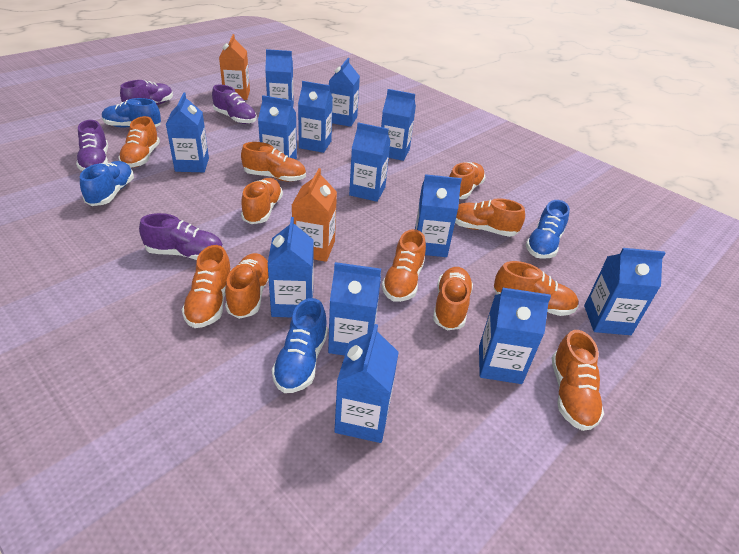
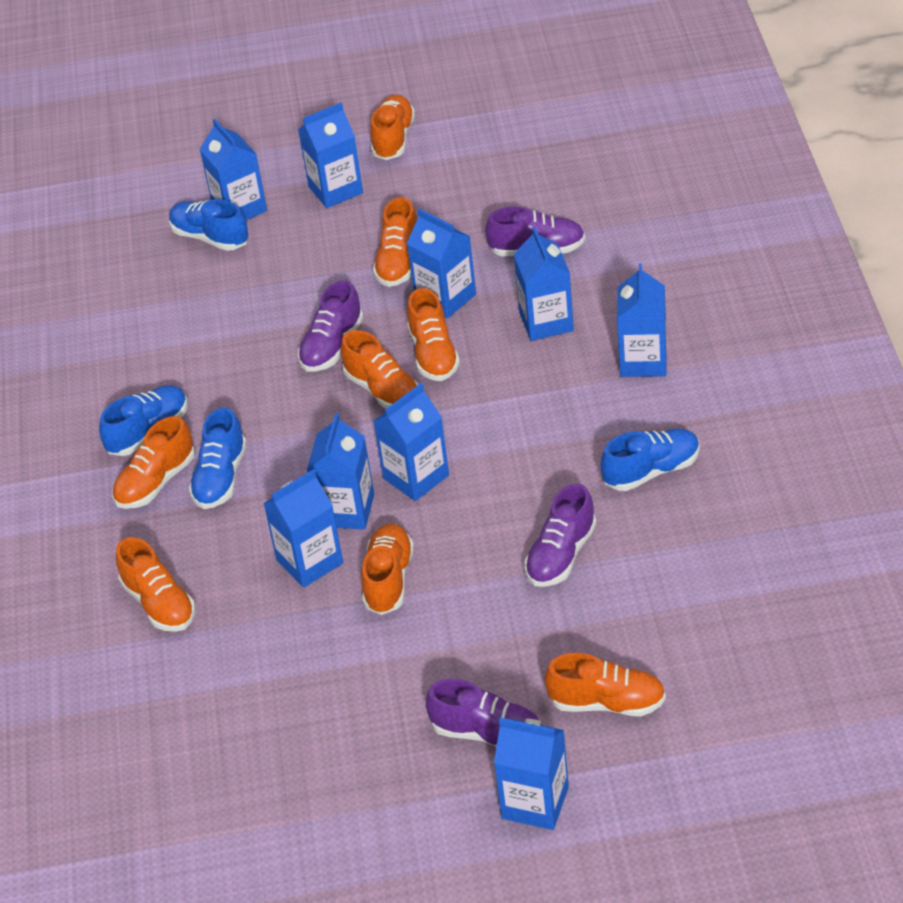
blue carton: [166,92,209,172] [258,95,297,160] [265,49,294,107] [268,217,314,317] [298,81,333,153] [328,262,381,356] [329,58,360,127] [334,324,399,443] [349,122,391,202] [381,89,416,161] [415,174,462,257] [479,288,551,384] [584,248,665,335] = 13 -> [200,119,267,220] [263,469,343,588] [298,103,363,208] [307,413,374,530] [373,383,449,501] [407,208,476,318] [494,718,569,830] [514,226,574,341] [617,263,667,377] = 9
orange carton: [219,34,250,100] [292,168,337,262] = 2 -> none = 0
orange shoe: [118,116,160,168] [182,245,231,328] [225,253,269,319] [241,142,306,182] [241,178,283,224] [382,229,426,302] [433,267,473,330] [449,162,486,199] [455,198,525,237] [494,261,579,316] [552,330,604,431] = 11 -> [112,416,195,509] [116,537,195,632] [341,330,419,409] [361,523,414,615] [370,94,415,160] [373,197,417,287] [407,288,460,381] [545,653,666,716] = 8

